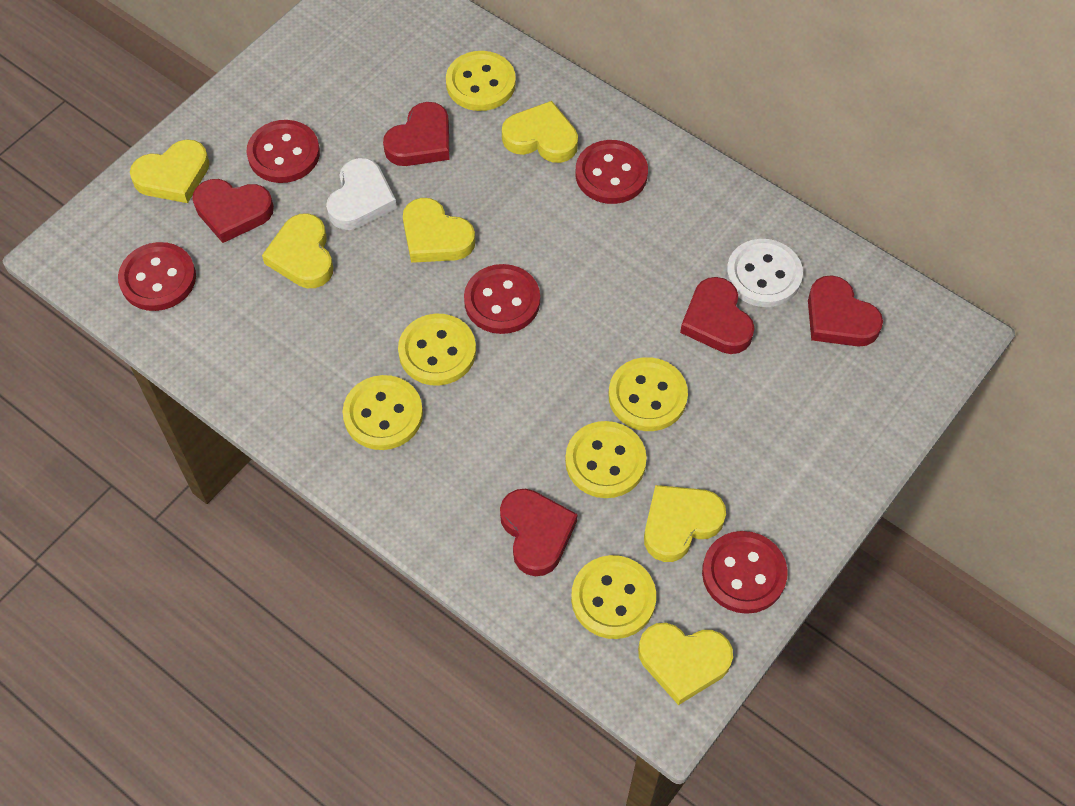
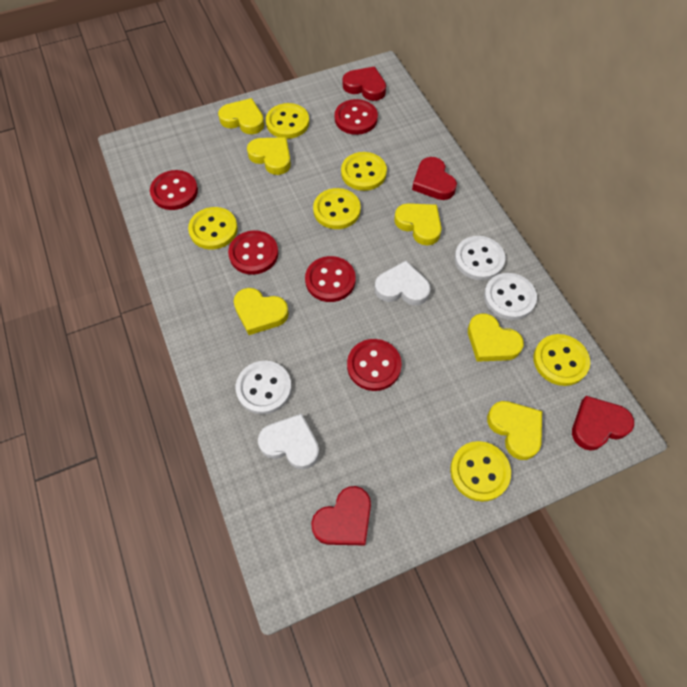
red heart: [192,179,274,243] [383,102,449,166] [500,489,578,576] [680,277,754,354] [808,275,883,347] = 5 -> [311,486,371,545] [343,66,386,101] [412,157,457,200] [572,396,634,451] = 4
white button: [726,239,803,307] = 1 -> [236,361,292,414] [455,236,505,280] [484,273,537,320] = 3
white heart: [326,158,397,230] = 1 -> [258,414,319,469] [375,261,431,305] = 2

